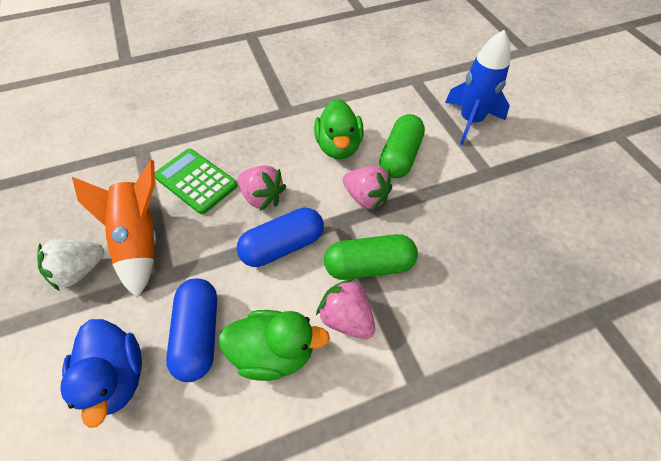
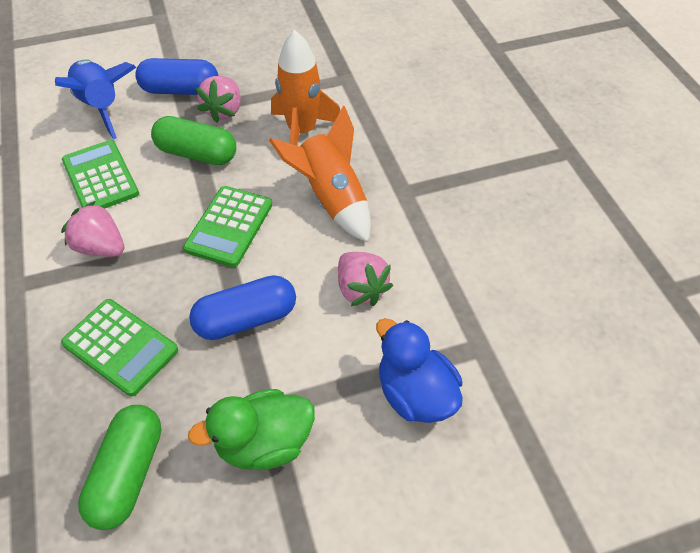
green calculator: [155,149,238,214] = 1 -> [61,299,178,396] [62,140,139,209] [183,186,272,267] = 3
green duck: [219,310,330,381] [314,98,364,159] = 2 -> [188,389,315,470] = 1
orange rocket: [72,160,157,298] = 1 -> [269,105,371,242] [271,30,340,146] = 2
white strawberry: [37,239,105,291] = 1 -> none = 0

